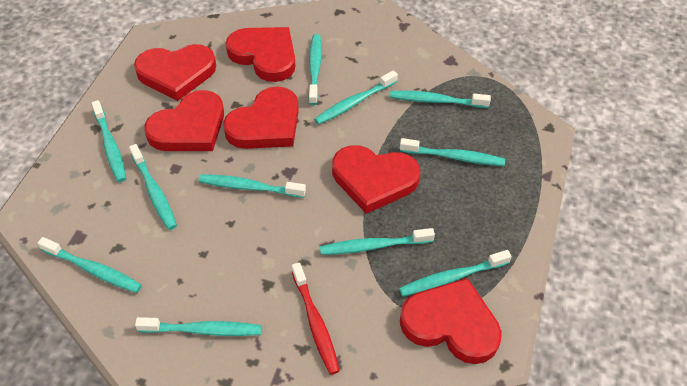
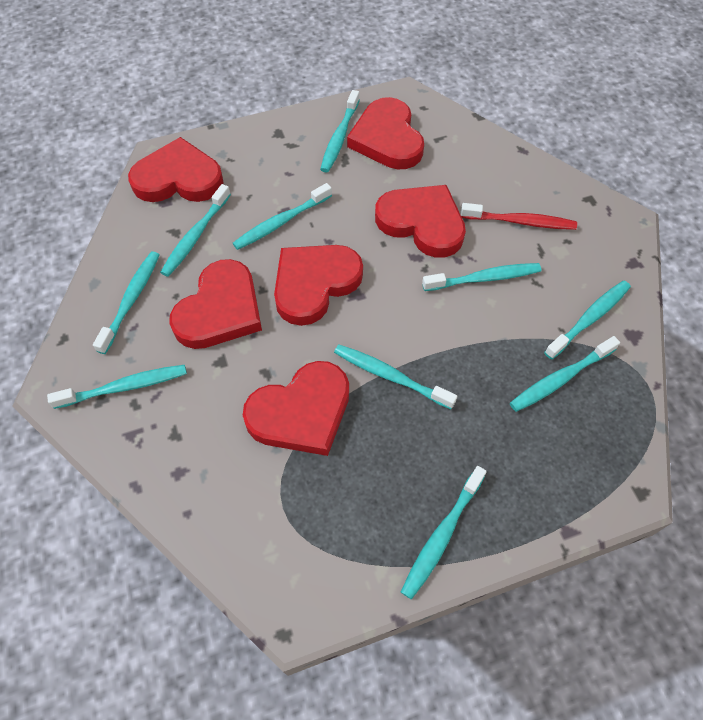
turquoise toothbrush: [38,237,142,293] [92,100,126,182] [129,144,177,230] [135,317,262,336] [198,174,306,198] [308,34,322,105] [314,70,398,125] [320,228,435,255] [390,91,491,108] [399,250,512,297] [400,138,505,166] = 11 -> [47,365,187,409] [93,251,159,354] [160,184,231,277] [233,183,332,250] [320,90,360,172] [334,345,457,409] [401,466,487,600] [422,263,541,291] [510,336,620,412] [544,281,631,359] = 10

